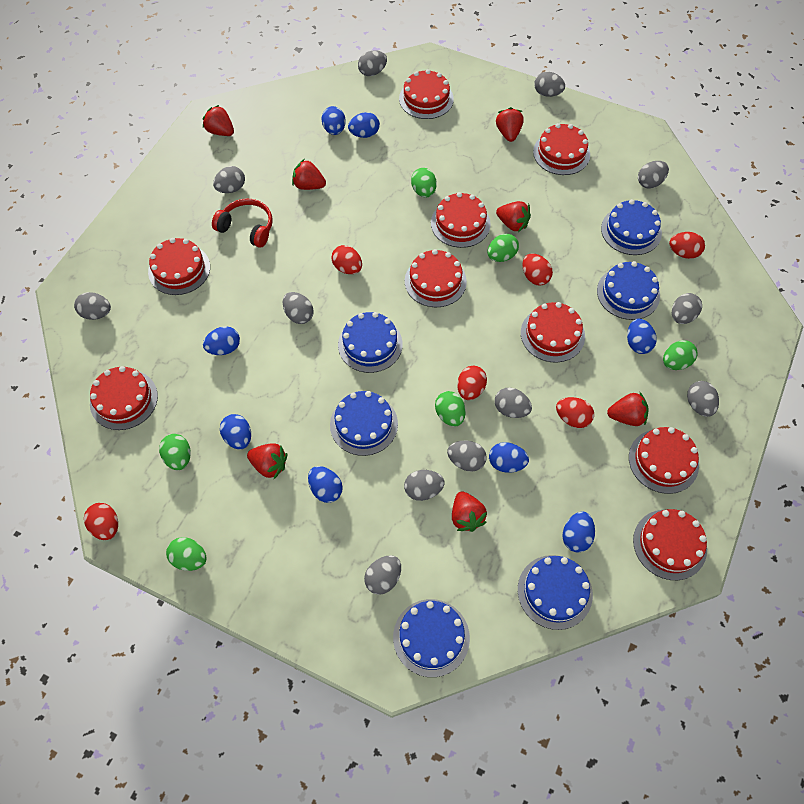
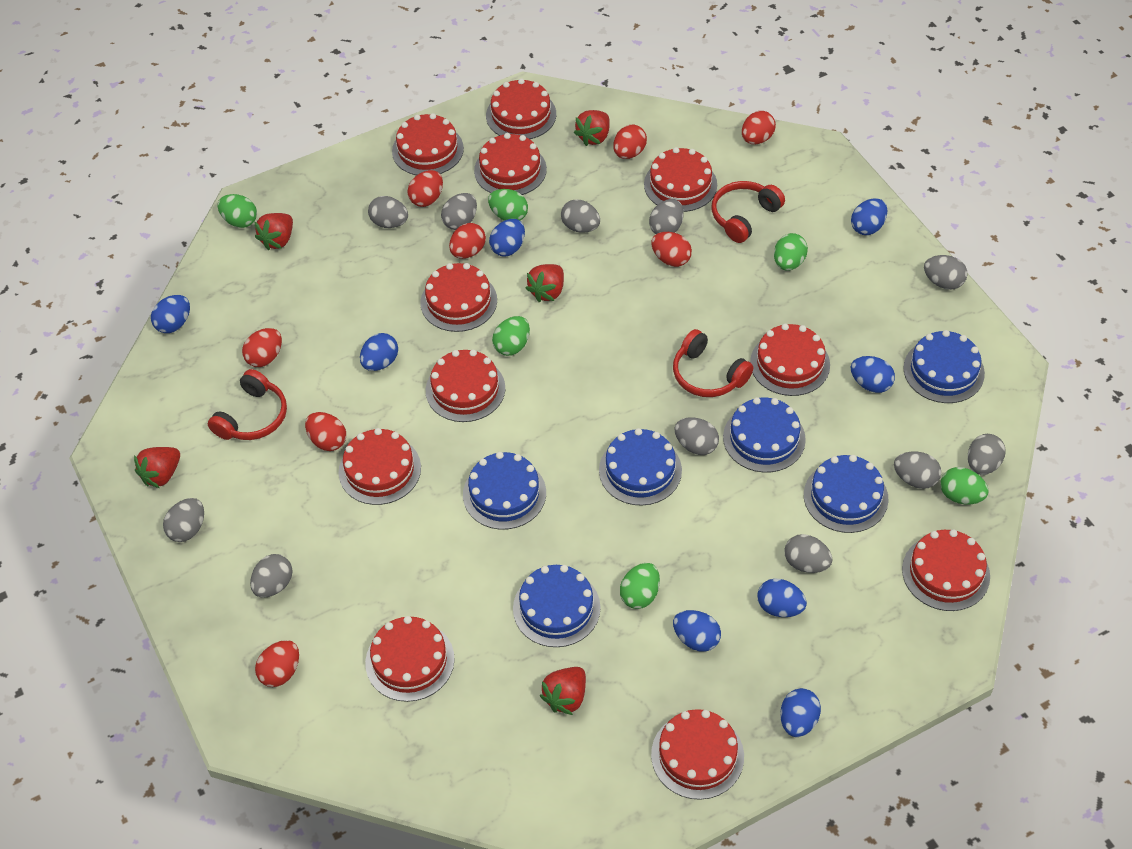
grey egg: [74,292,111,320] [213,166,245,193] [283,292,314,324] [358,50,387,76] [364,555,401,595] [404,470,445,501] [447,441,487,471] [495,388,532,418] [534,72,565,97] [638,161,669,188] [672,293,702,324] [687,381,719,417] = 12 -> [163,498,204,542] [250,554,293,598] [368,196,408,228] [441,193,477,230] [561,199,600,233] [649,199,684,234] [675,417,719,455] [785,534,832,573] [894,452,941,489] [924,255,967,290] [968,434,1006,475] = 11
red cake: [90,366,158,430] [148,238,210,295] [399,69,454,119] [405,249,467,307] [431,192,491,248] [521,302,585,363] [533,123,590,175] [629,427,699,494] [633,509,707,580] = 9 -> [338,428,421,505] [365,616,455,702] [392,113,464,175] [421,263,497,332] [426,350,505,422] [474,133,547,195] [486,78,556,139] [644,147,717,212] [651,709,744,800] [750,323,830,396] [902,529,990,611] = 11
red egg: [84,503,118,540] [331,245,362,274] [457,366,487,400] [522,253,553,285] [556,397,594,428] [669,232,705,259] = 6 -> [242,328,282,367] [255,640,299,687] [305,412,346,451] [408,170,443,207] [449,223,486,259] [613,125,647,159] [651,232,692,267] [742,111,776,144] = 8
red headphones: [212,199,273,248] = 1 -> [208,369,287,440] [673,329,753,397] [712,181,785,243] = 3
red strawberry: [203,105,234,136] [247,443,287,479] [292,159,326,190] [452,491,487,532] [496,107,524,142] [496,201,531,232] [607,392,649,426] = 7 -> [134,447,180,488] [254,213,293,251] [525,264,564,302] [539,667,586,715] [574,110,610,146] = 5

